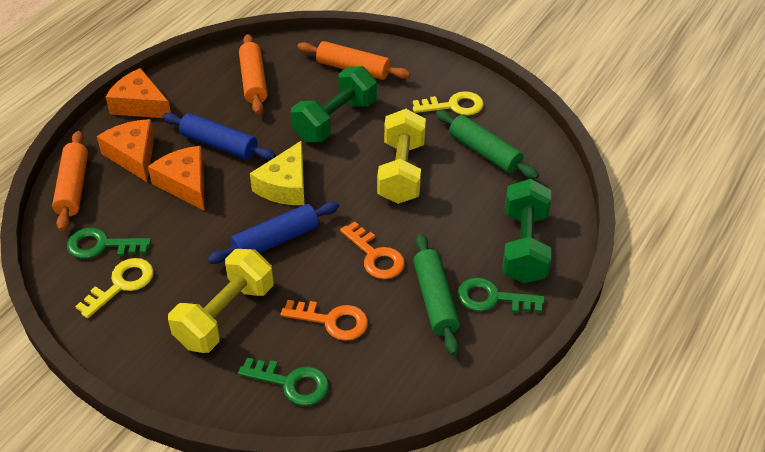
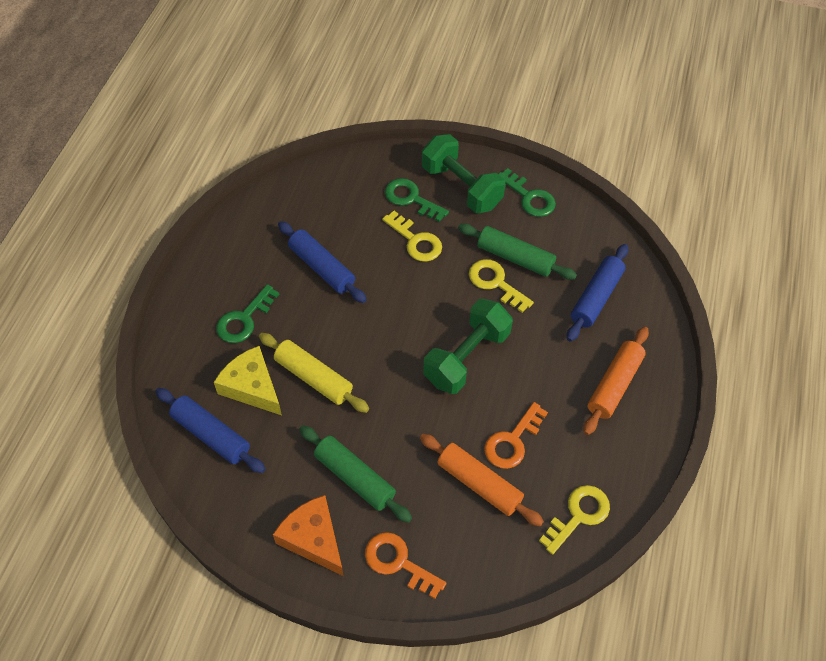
blue rolling pin: [163,113,276,160] [208,201,339,264] = 2 -> [155,388,265,473] [278,221,367,303] [567,244,628,342] = 3
orange cheese: [97,119,154,182] [106,68,171,118] [148,146,205,211] = 3 -> [273,495,344,576] = 1
orange rolling pin: [52,131,88,231] [239,34,268,114] [297,41,411,80] = 3 -> [420,434,544,526] [583,327,649,435] = 2
yellow dumbbell: [168,249,274,353] [377,109,426,204] = 2 -> none = 0
yellow key: [75,258,154,318] [413,91,484,116] = 2 -> [382,211,442,262] [469,259,534,313] [539,485,610,555] = 3
yellow rolling pin: none = 0 -> [259,333,369,413] = 1

